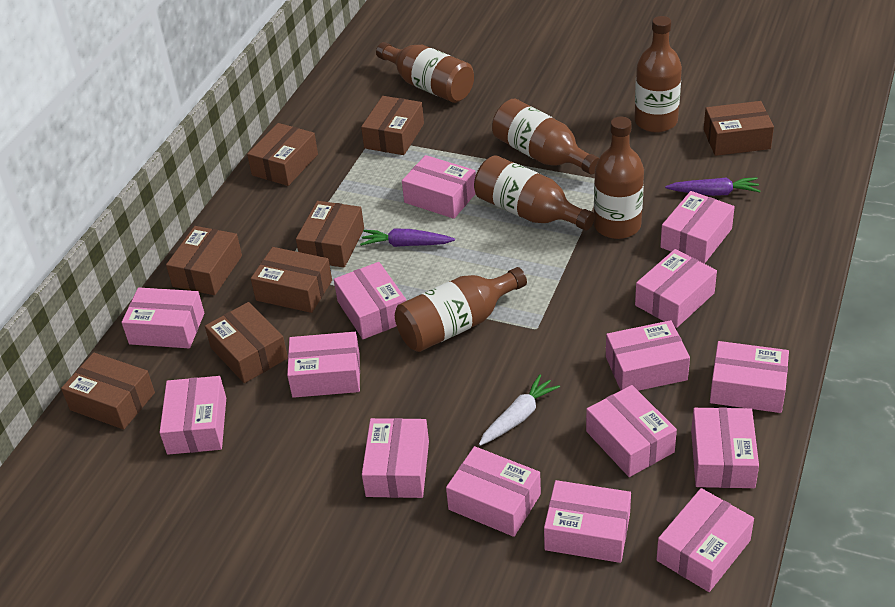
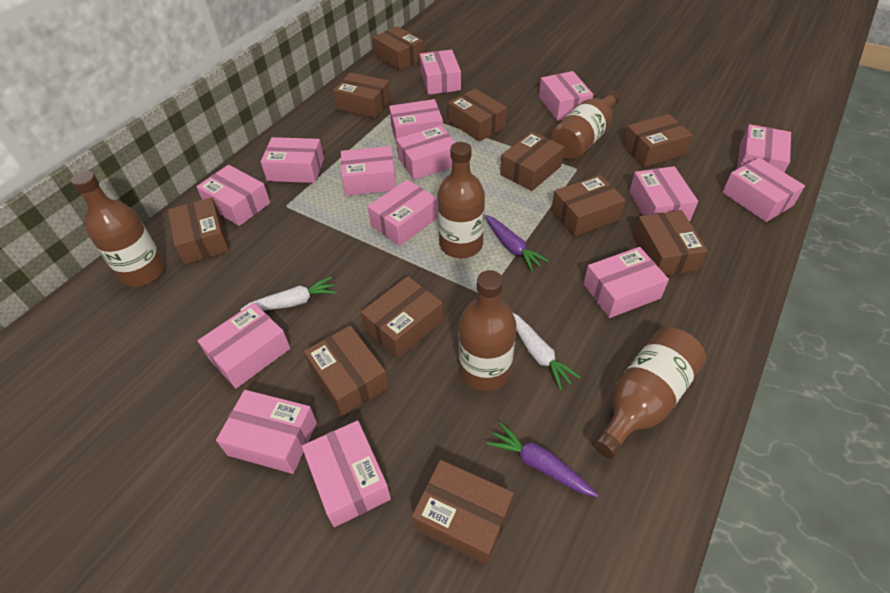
brown bottle: [376,42,474,103] [395,267,527,352] [474,155,595,231] [492,99,599,175] [594,116,644,239] [635,16,682,133] = 6 -> [71,171,165,287] [437,142,485,258] [458,270,516,391] [550,91,620,160] [593,327,706,459] = 5
brown box: [61,353,155,430] [166,226,242,295] [205,302,288,383] [247,123,318,186] [251,247,332,313] [296,201,364,268] [361,96,424,155] [704,101,774,156] = 8 -> [168,197,229,264] [304,325,389,416] [333,72,391,118] [361,276,443,358] [373,26,424,71] [412,460,514,565] [448,88,507,142] [500,131,564,191] [551,175,626,237] [623,114,693,167] [633,210,708,275] = 11
white carrot: [479,374,560,446] = 1 -> [240,276,337,311] [513,313,581,390] = 2

